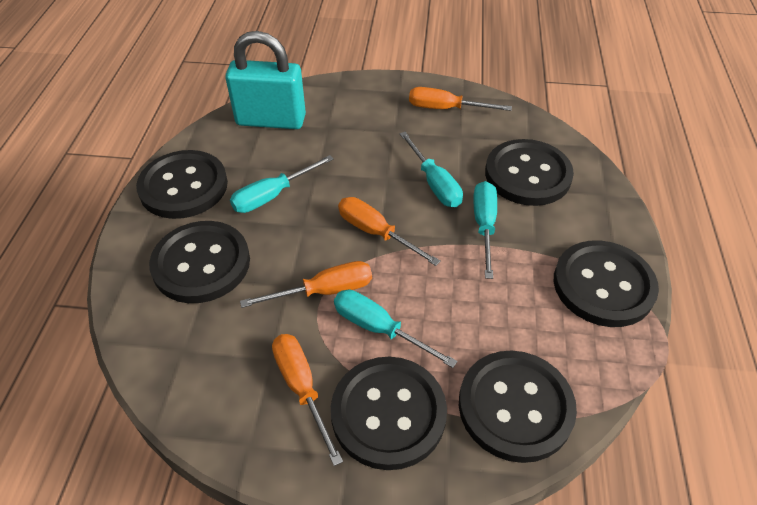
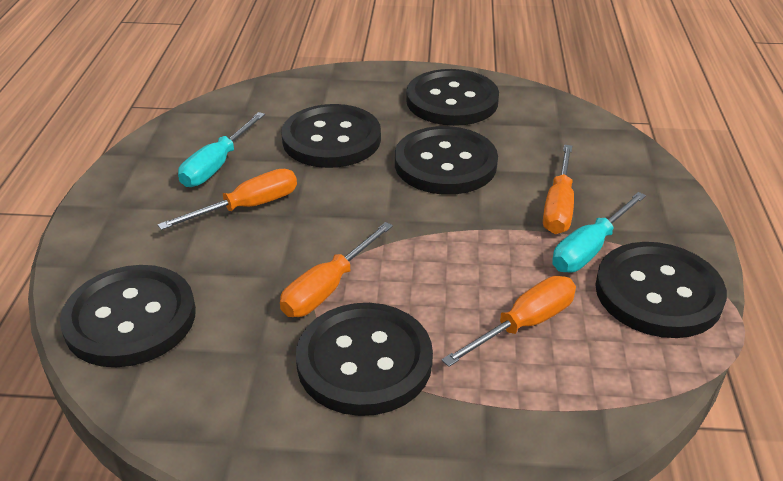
turquoise padlock: [225,31,306,129] = 1 -> none = 0
turquoise screwdriver: [230,155,334,213] [334,290,457,368] [400,132,463,207] [473,181,497,279] = 4 -> [178,112,265,187] [552,192,646,273] = 2

